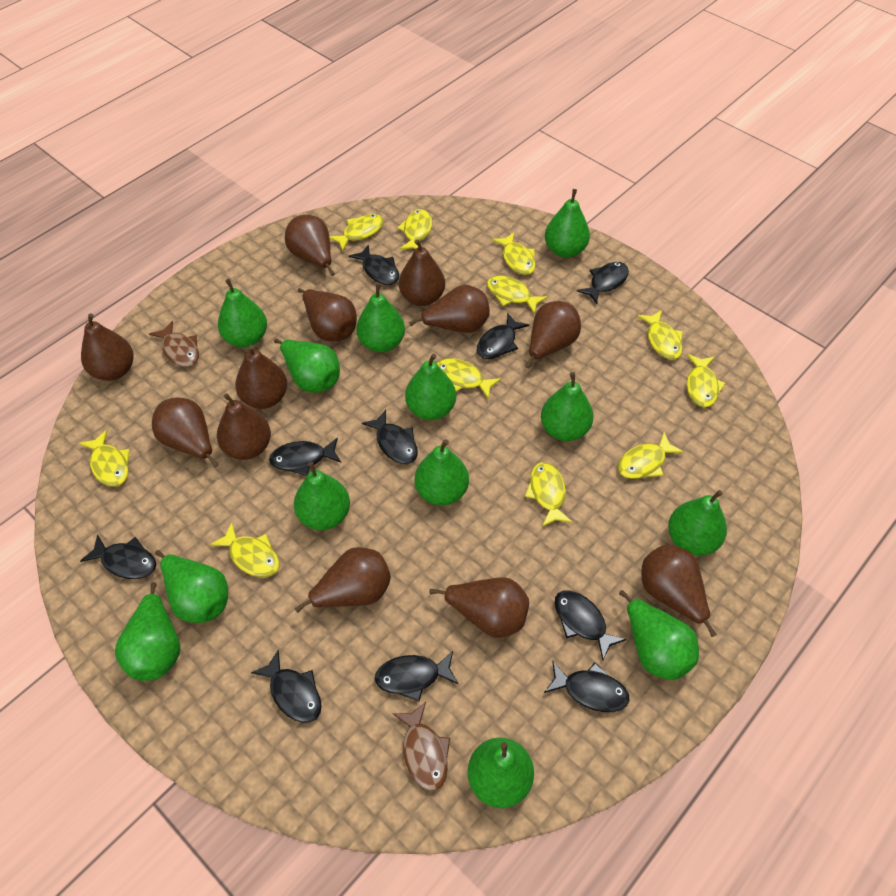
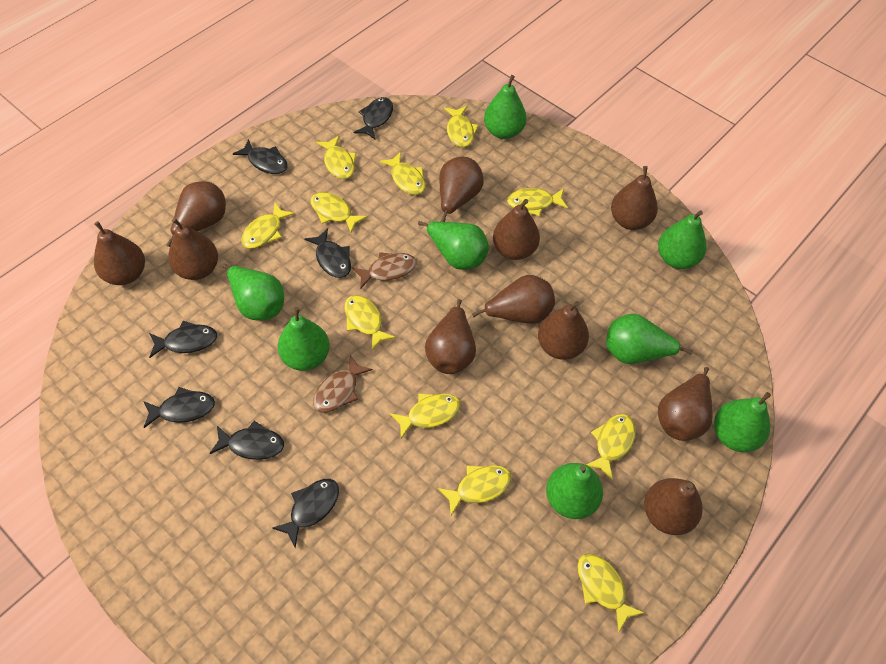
black fish: [80,534,156,579] [251,650,322,723] [269,437,341,476] [349,244,399,285] [362,410,418,464] [375,651,459,701] [477,313,529,359] [544,660,629,712] [554,590,627,660] [577,262,629,304] = 10 -> [143,387,215,428] [149,321,217,358] [209,421,284,460] [233,139,288,174] [272,479,339,548] [305,228,351,278] [354,97,393,140] = 7
brown pear: [81,313,134,381] [152,398,219,467] [217,393,271,460] [235,345,287,409] [285,214,335,276] [295,547,391,613] [298,288,357,341] [399,240,445,306] [409,285,490,333] [429,577,529,638] [525,301,581,368] [641,545,717,637] = 12 -> [94,221,145,285] [166,181,226,247] [168,218,218,280] [425,299,476,374] [439,157,484,222] [472,275,555,324] [493,199,540,260] [538,301,589,360] [611,166,658,230] [644,478,703,535] [658,367,712,441] = 11
green pear: [115,582,180,681] [155,550,228,623] [218,279,267,347] [274,339,340,392] [294,462,350,530] [356,283,405,352] [405,354,456,420] [415,439,469,506] [468,738,534,808] [541,372,593,441] [545,189,590,258] [619,590,699,680] [668,490,727,556] = 13 -> [222,263,284,321] [278,307,330,371] [418,221,489,270] [484,75,527,139] [546,463,603,519] [606,313,693,364] [658,211,706,269] [714,392,771,452] = 8

